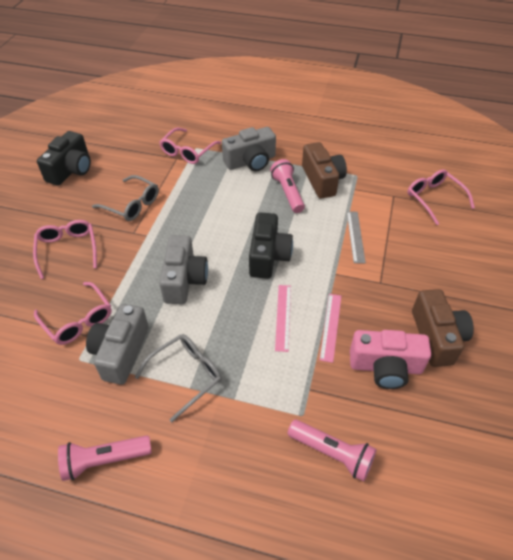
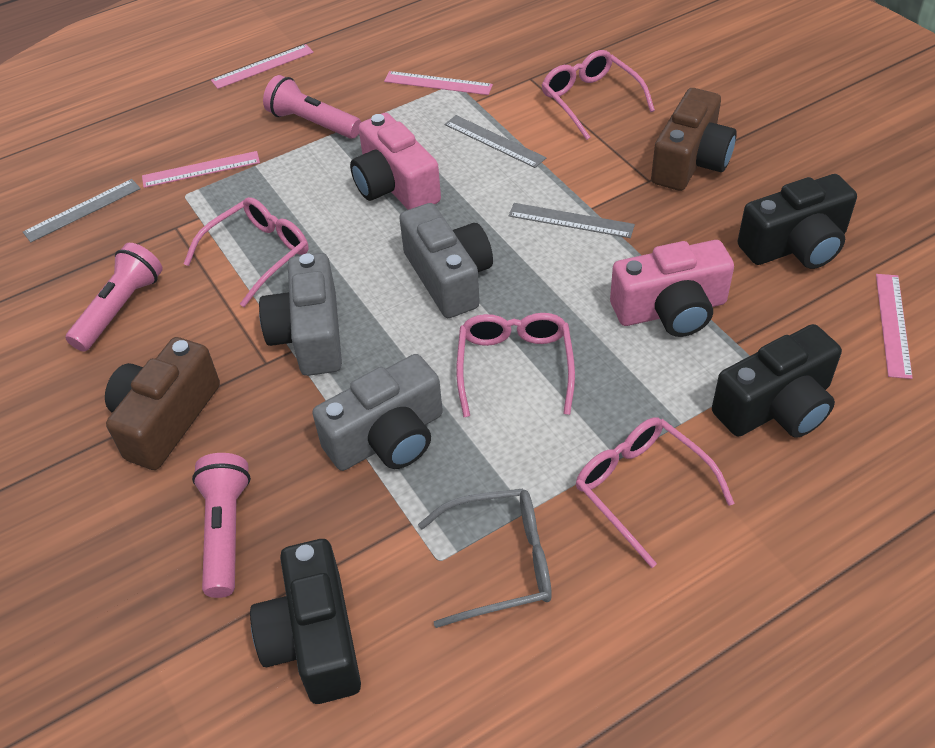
black camera: [37,131,91,186] [249,212,293,279] = 2 -> [250,539,361,704] [712,324,842,438] [737,174,857,269] = 3
grey glasses: [92,175,159,221] [135,334,222,422] = 2 -> [418,488,552,628] = 1
grey ruler: [347,212,366,263] = 1 -> [23,179,141,243] [445,115,546,168] [508,203,635,238] = 3
pink camera: [350,330,431,389] = 1 -> [350,113,441,210] [610,240,734,337] = 2
pink ruler: [275,285,291,352] [320,294,341,363] = 2 -> [142,151,260,188] [211,44,314,89] [384,71,493,95] [876,274,913,379] = 4

